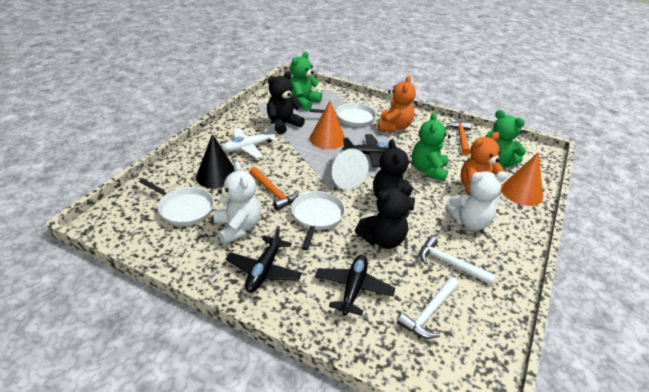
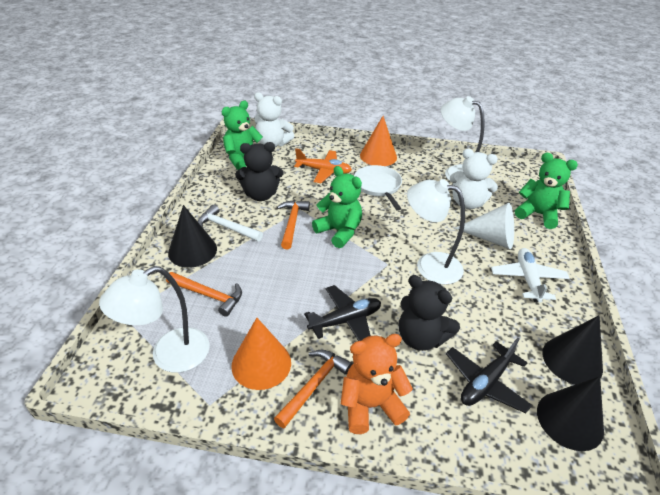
black cone: [196,134,235,189] = 1 -> [168,205,217,268] [537,376,604,451] [542,315,603,385] = 3
black plane: [226,226,302,292] [315,255,395,316] [342,134,397,167] = 3 -> [304,285,381,341] [446,338,532,413] = 2
black teddy bear: [267,71,305,135] [355,185,413,249] [373,139,415,210] = 3 -> [235,142,283,201] [399,275,460,351] = 2
orange hammer: [249,167,298,211] [446,122,472,156] = 2 -> [166,272,242,317] [274,350,352,428] [277,200,310,249] = 3
orange plane: none = 0 -> [294,148,352,183] = 1
orange teddy bear: [378,76,416,132] [460,132,505,195] = 2 -> [341,334,413,434] = 1
white hammer: [397,277,459,339] [419,236,496,285] = 2 -> [198,205,263,242] = 1
white lamp: none = 0 -> [99,266,210,373] [407,179,465,285] [441,96,485,181] = 3
white pan: [139,178,214,226] [291,191,345,251] [310,103,376,127] = 3 -> [354,165,402,211] = 1

